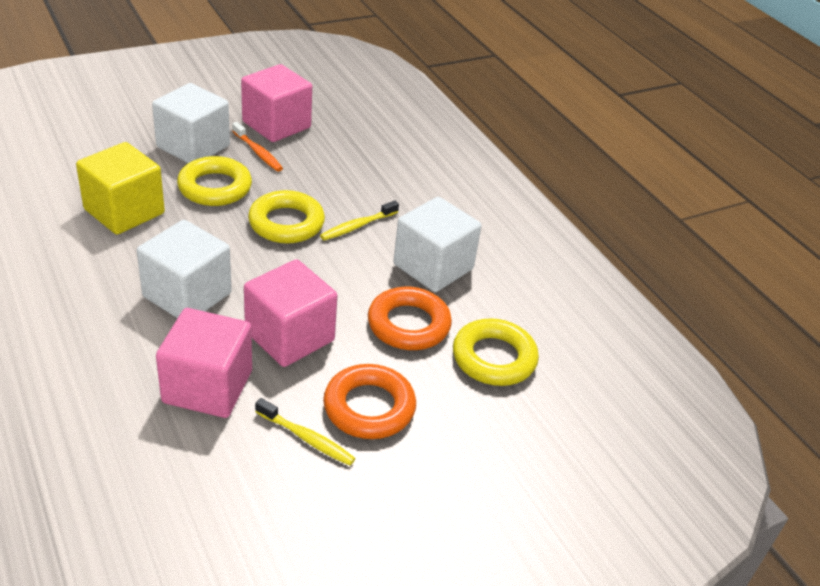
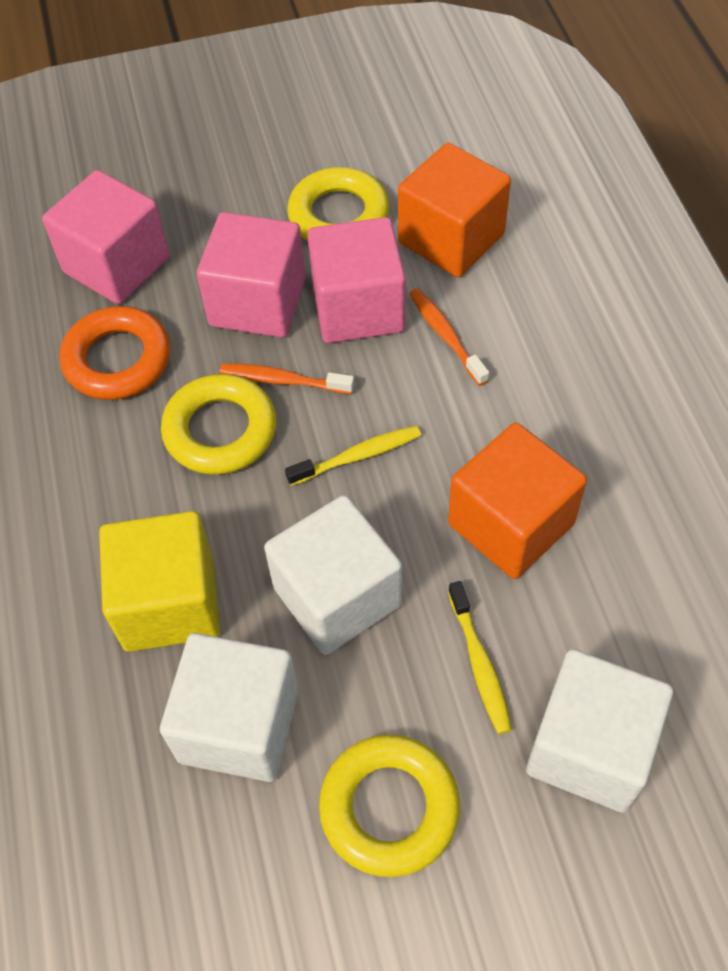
orange cube: none = 0 -> [398,143,511,277] [448,422,587,579] = 2
orange ring: [323,364,416,439] [368,286,452,350] = 2 -> [60,306,171,400] = 1
orange toothbrush: [232,122,283,172] = 1 -> [220,364,354,394] [409,288,489,386] = 2

